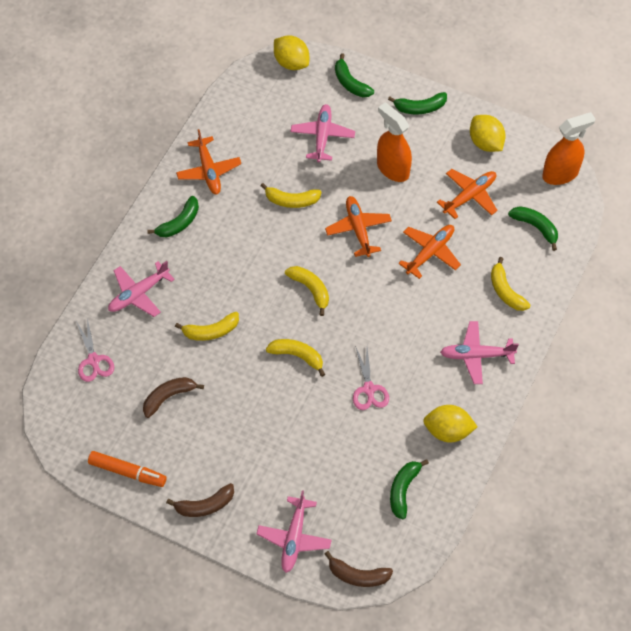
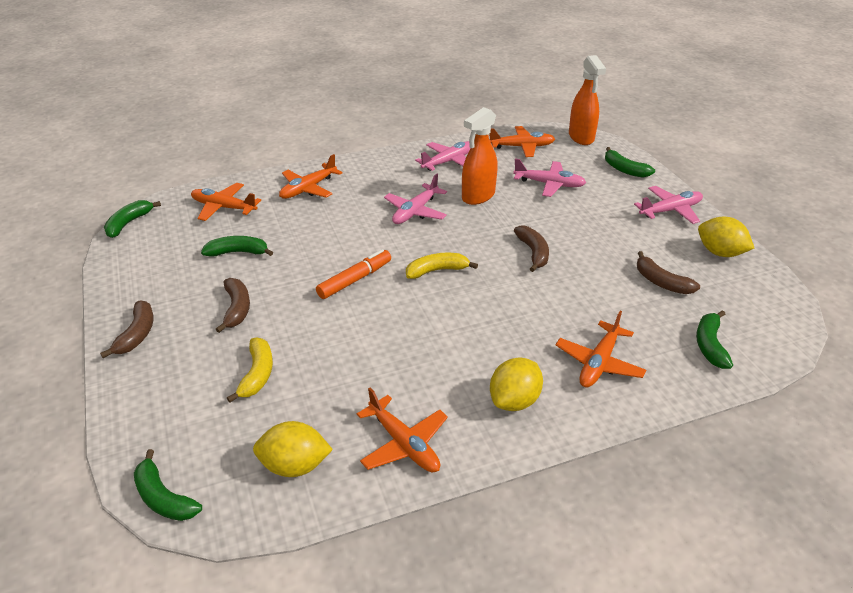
brown banana: [143,377,204,418] [166,483,234,517] [325,551,393,587] = 3 -> [100,300,154,358] [216,278,250,333] [514,225,549,272] [637,251,700,294] = 4
orange plane: [176,129,241,194] [325,196,392,257] [398,225,461,279] [437,169,498,219] = 4 -> [191,183,261,221] [279,154,343,199] [357,388,448,473] [489,126,555,157] [556,311,646,388] = 5
pink scissors: [76,318,114,382] [353,346,389,410] = 2 -> none = 0
yellow banana: [175,312,239,341] [260,183,322,208] [266,339,325,377] [285,266,329,316] [491,257,530,311] = 5 -> [227,338,273,403] [406,253,478,279] = 2

